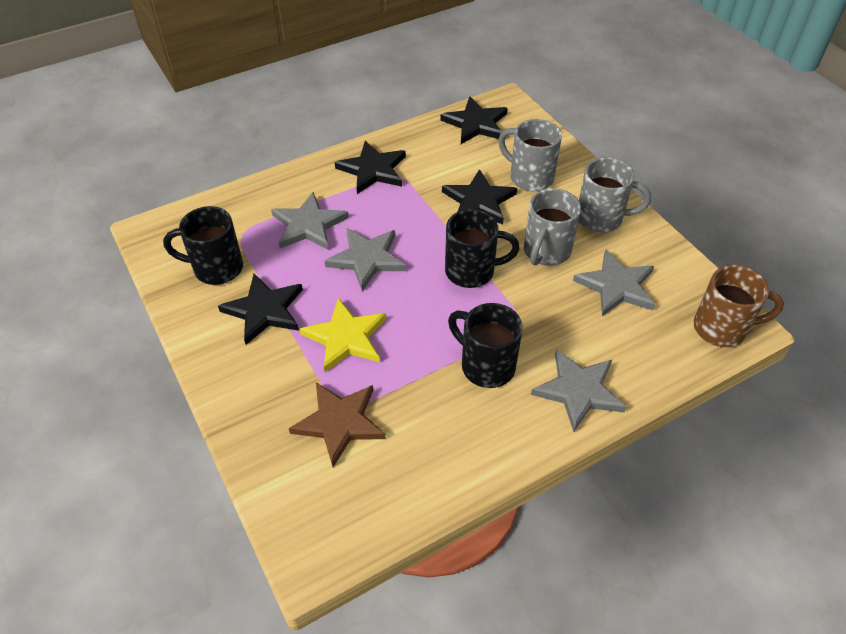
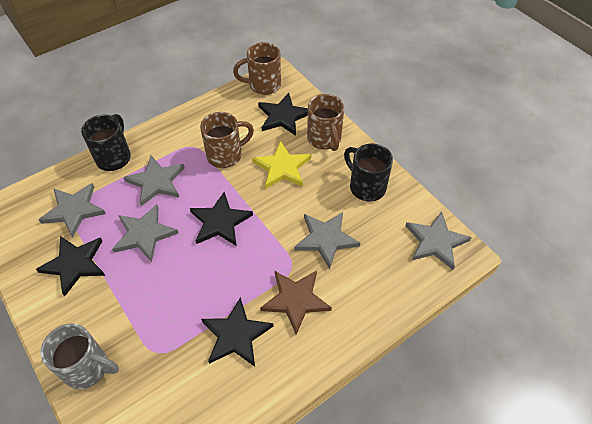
black mug: [163,206,243,285] [445,209,520,288] [448,303,523,388] = 3 -> [81,114,131,171] [344,144,393,202] = 2
brown mug: [693,265,784,347] = 1 -> [200,112,254,168] [233,42,281,95] [307,94,344,151] = 3
grey mug: [498,119,562,191] [524,188,581,266] [579,157,651,232] = 3 -> [40,324,119,389] = 1
grey star: [271,192,349,250] [325,228,406,291] [531,349,626,432] [573,249,655,316] = 4 -> [39,183,106,238] [112,204,178,262] [123,155,185,206] [294,212,360,269] [406,211,472,270] = 5

